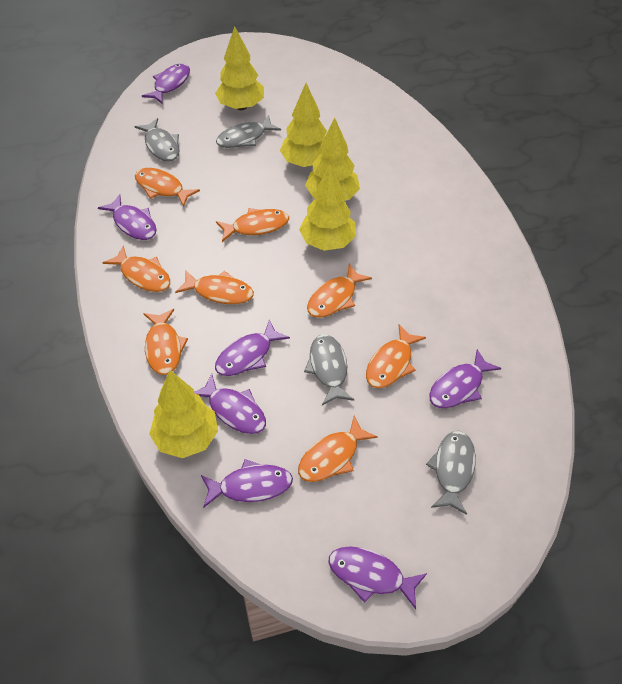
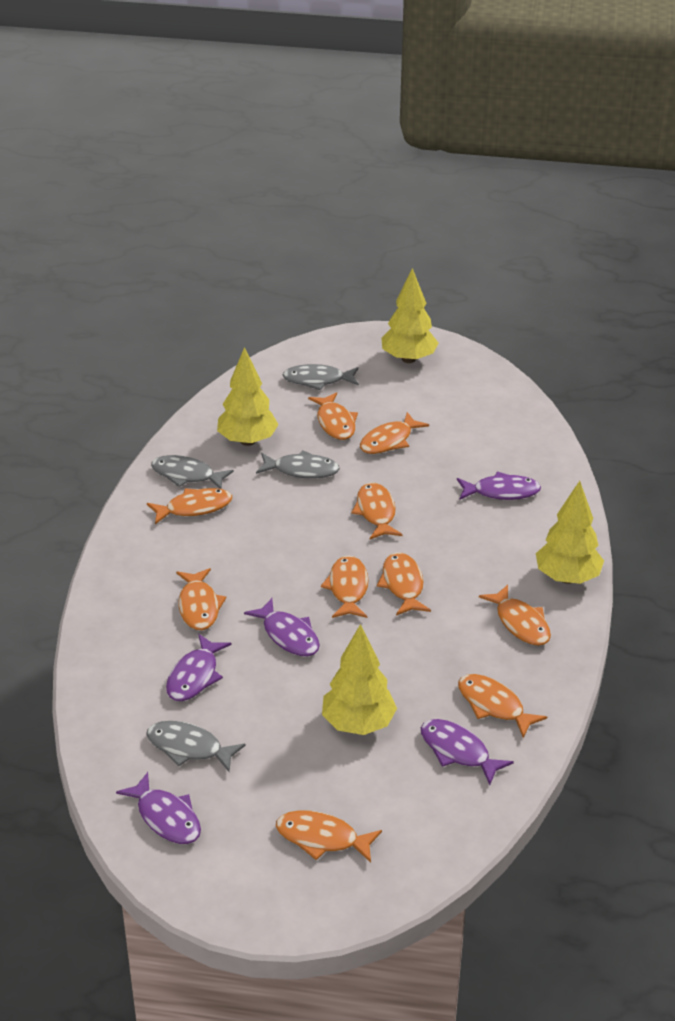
orange fish: [103,246,170,292] [135,168,200,207] [143,309,188,375] [175,270,254,304] [216,208,289,242] [298,416,378,482] [307,264,372,318] [366,324,426,388] = 8 -> [147,488,232,524] [176,568,226,630] [276,810,382,863] [308,392,358,440] [321,555,369,618] [351,482,403,539] [360,412,429,454] [377,552,431,616] [458,674,547,738] [479,584,551,646] = 10
purple fish: [98,194,157,240] [142,63,190,104] [194,374,266,434] [201,459,293,508] [215,319,290,376] [328,547,427,609] [429,349,501,408] = 7 -> [116,772,201,844] [166,634,231,701] [244,598,320,656] [421,719,514,785] [457,472,541,500] = 5
yellow tree: [149,370,218,458] [215,26,264,110] [280,83,327,167] [299,164,356,251] [305,118,360,201] = 5 -> [217,347,279,446] [322,624,397,735] [381,268,438,363] [536,481,604,584] = 4

